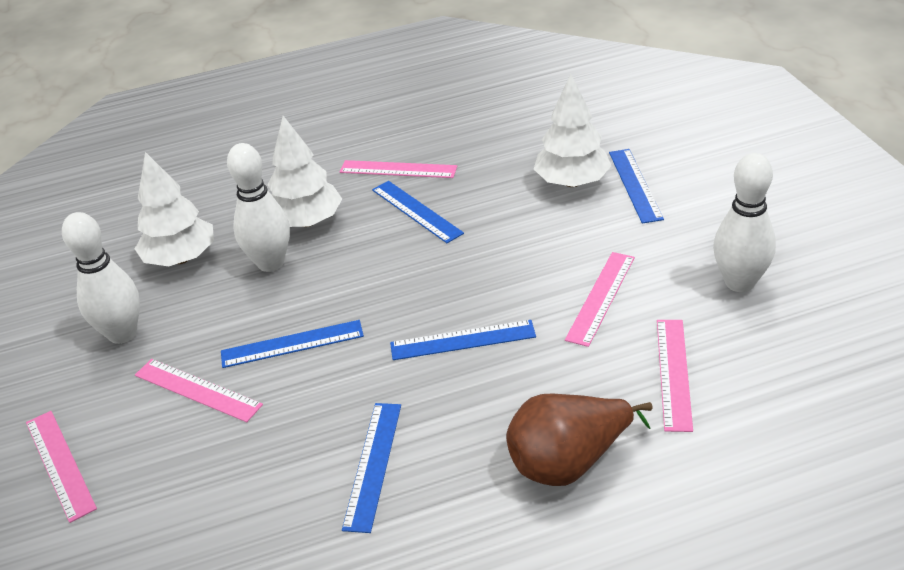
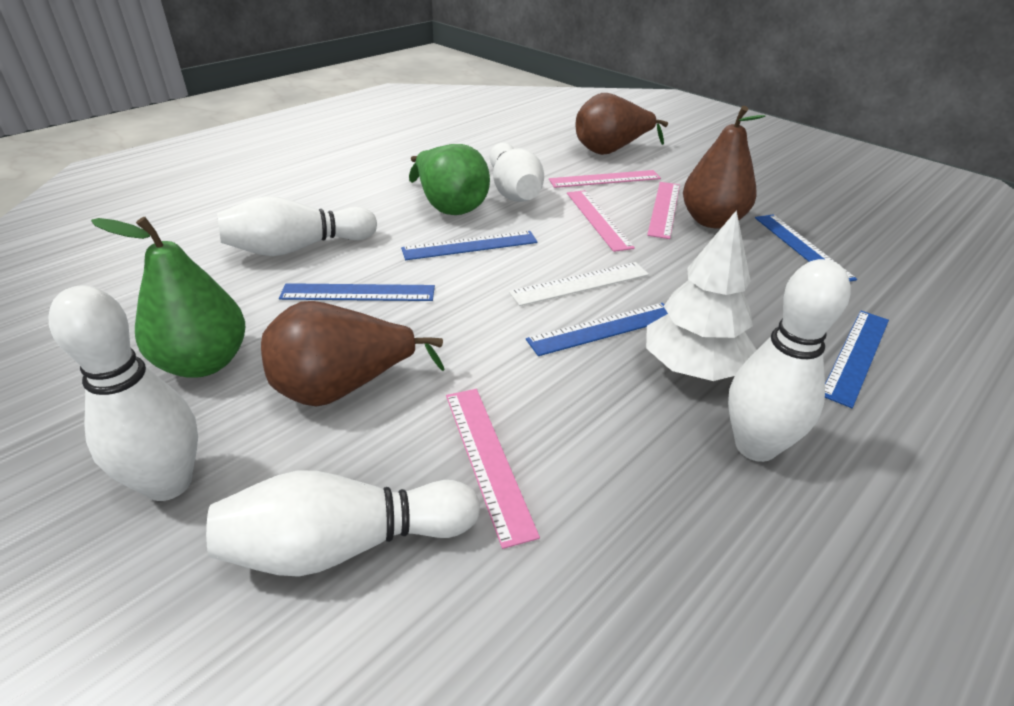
brown pear: [506,394,653,486] = 1 -> [261,301,445,407] [576,93,668,155] [683,106,765,228] = 3
green pear: none = 0 -> [91,217,245,378] [409,144,490,215] = 2
pink ruler: [26,411,97,523] [135,359,263,422] [339,160,457,178] [565,252,635,347] [657,320,693,432] = 5 -> [446,389,540,549] [549,170,661,188] [567,190,635,252] [647,182,680,239] = 4
white bowling pin: [62,212,140,344] [227,143,290,272] [713,153,776,292] = 3 -> [48,285,198,501] [206,470,480,577] [217,196,377,256] [489,143,544,202] [728,259,851,462] = 5
white ruler: none = 0 -> [509,262,649,306] = 1
white tree: [135,152,214,266] [268,116,342,227] [534,74,611,187] = 3 -> [646,210,757,381] = 1

